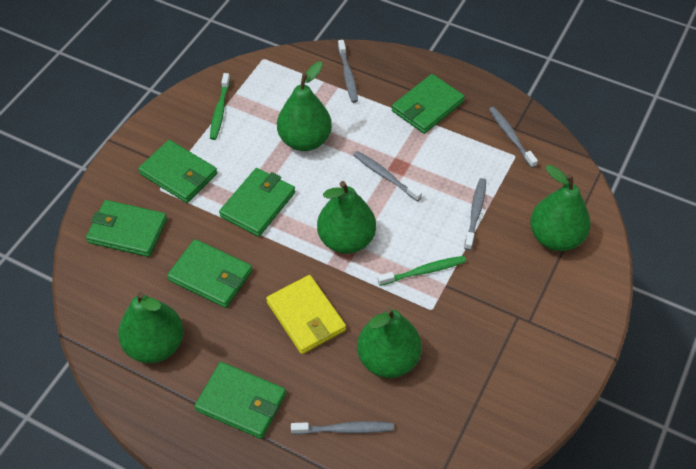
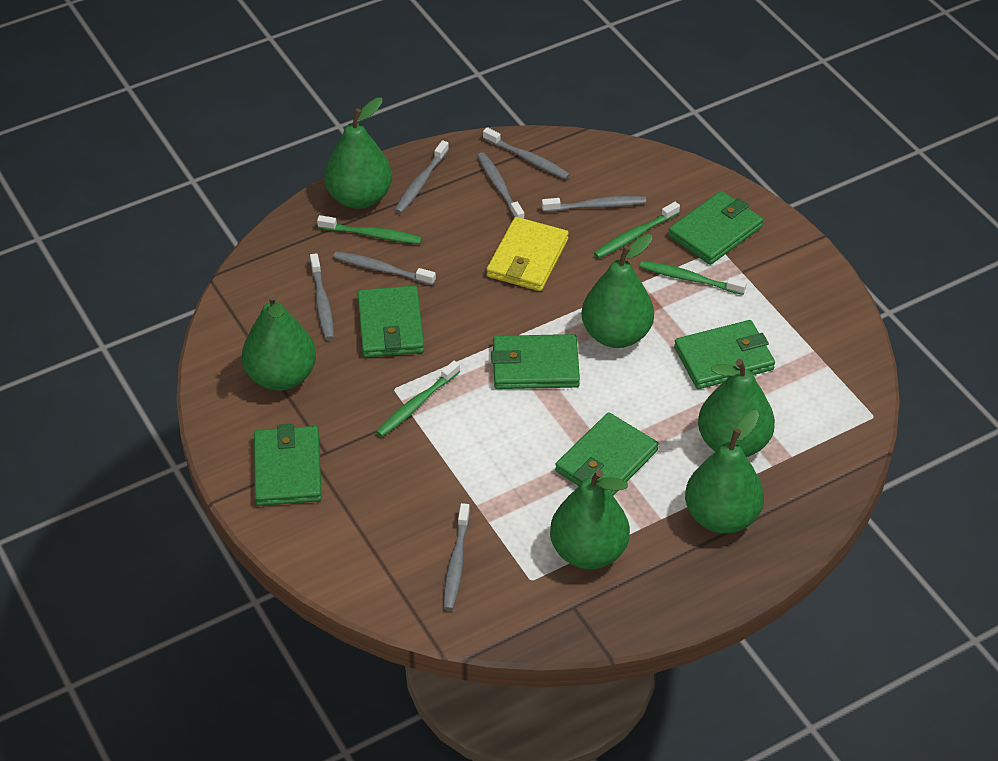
green pear: [118,292,183,363] [277,61,332,151] [317,181,376,254] [357,307,422,378] [530,165,591,251] = 5 -> [242,294,316,391] [324,97,392,209] [550,470,630,569] [582,234,654,348] [685,410,764,534] [698,359,775,457] = 6
green toothbrush: [210,73,230,140] [378,256,466,286] = 2 -> [317,215,422,244] [376,361,460,437] [594,202,680,259] [640,261,747,295] = 4
grey toothbrush: [291,421,394,435] [338,40,358,103] [353,151,422,201] [464,178,486,250] [489,107,538,168] = 5 -> [310,253,334,340] [333,251,436,285] [394,140,449,214] [443,503,470,610] [477,152,524,219] [483,127,570,179] [542,196,646,212] = 7

